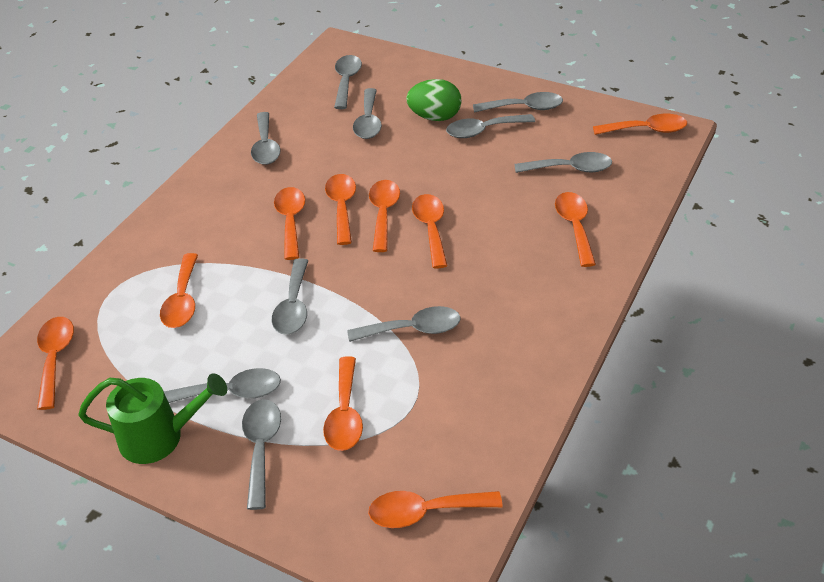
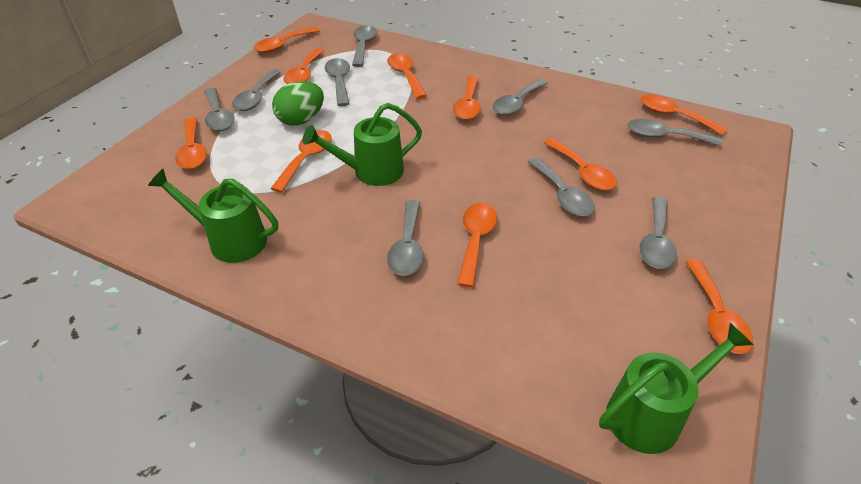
green watering can: [78,373,227,464] = 1 -> [148,169,278,263] [303,103,422,186] [599,323,753,454] = 3
grey spoon: [164,368,281,403] [242,399,281,510] [251,112,281,165] [272,258,308,335] [334,55,362,109] [347,306,461,342] [353,88,382,139] [446,114,535,138] [473,92,563,113] [515,152,612,173] = 10 -> [204,87,234,131] [232,69,281,111] [325,58,350,106] [352,25,377,67] [387,200,424,276] [493,79,547,115] [528,157,595,216] [627,119,722,146] [639,197,677,269] = 9

